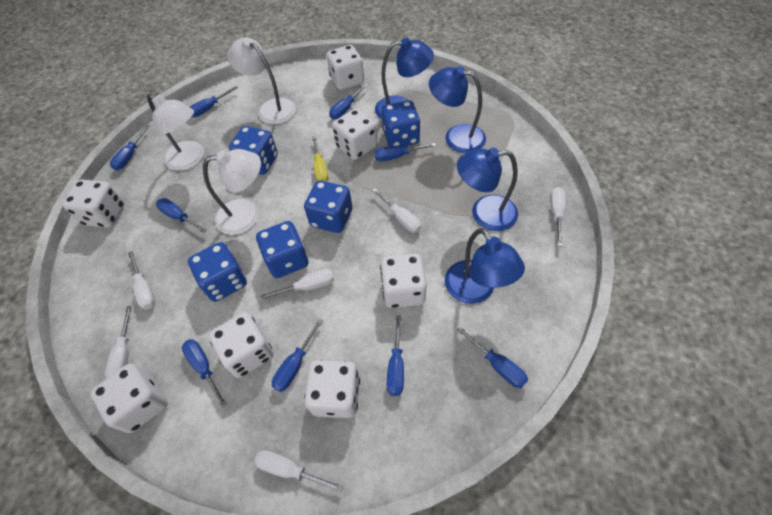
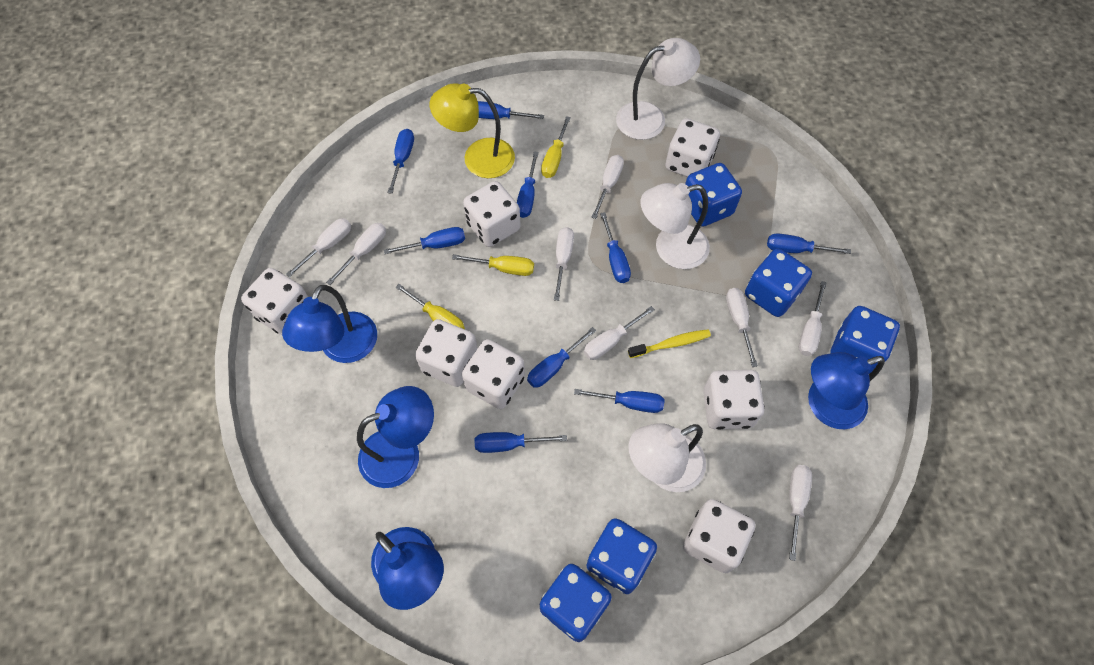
white screwdriver: [105,306,132,378] [128,251,155,310] [254,450,343,492] [260,269,334,300] [372,188,421,233] [550,187,566,246] = 6 -> [286,218,351,278] [326,223,386,285] [554,227,574,301] [584,306,655,360] [591,155,624,219] [726,288,758,367] [789,465,812,561] [799,281,827,356] = 8
yellow lamp: none = 0 -> [430,83,515,178] = 1
yellow screwdriver: [312,136,329,182] = 1 -> [395,284,465,329] [452,254,534,276] [541,116,571,178] = 3
yellow toothbrush: none = 0 -> [628,329,711,358] = 1

